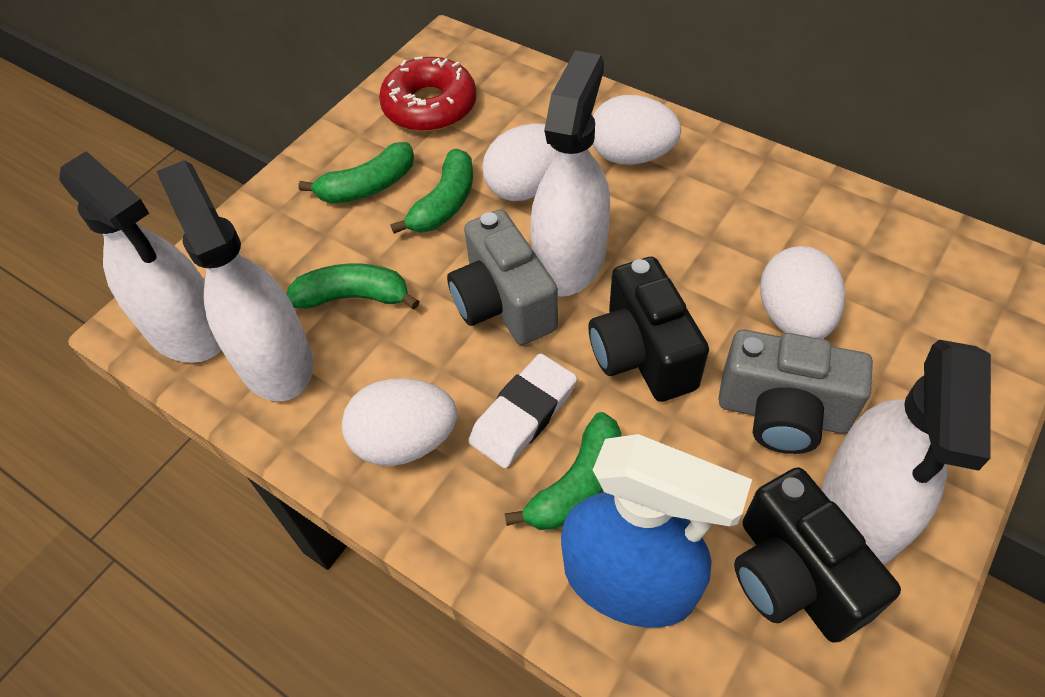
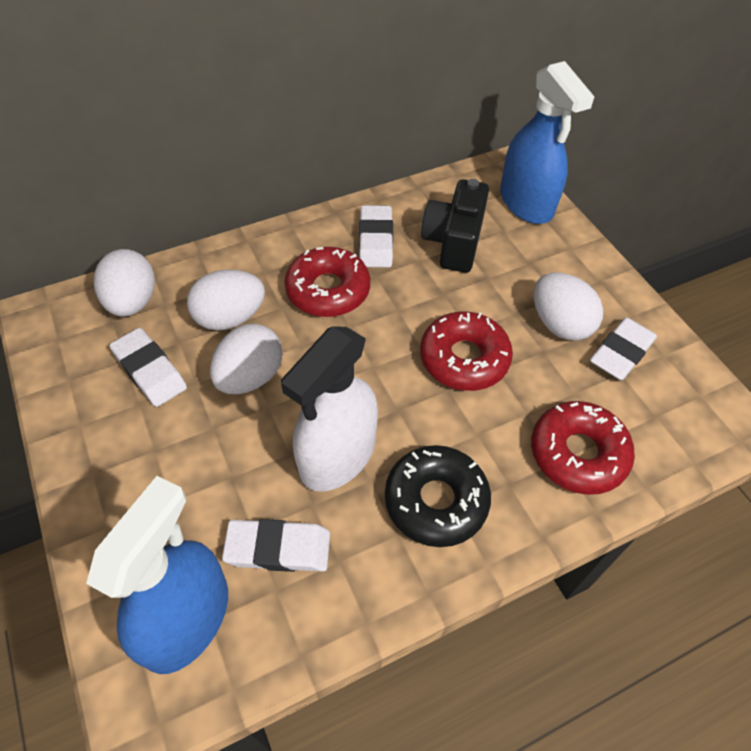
black camera: [589,257,709,402] [734,467,901,643] = 2 -> [421,179,489,273] = 1
black donut: none = 0 -> [385,445,491,547] = 1
blue spray bottle: [561,434,752,628] = 1 -> [86,476,228,674] [500,61,594,224] = 2
green banana: [287,264,420,309] [298,142,414,204] [391,149,473,234] [505,412,621,530] = 4 -> none = 0
grey camera: [447,209,558,345] [718,330,873,454] = 2 -> none = 0
red donut: [379,57,477,132] = 1 -> [284,247,370,317] [420,311,513,391] [531,401,635,495] = 3
white eraser: [468,353,577,468] = 1 -> [109,328,187,407] [222,519,330,572] [359,205,393,268] [590,317,657,380] = 4
white spray bottle: [59,151,221,363] [156,160,313,402] [530,51,610,297] [822,340,991,565] = 4 -> [281,327,378,492] = 1

